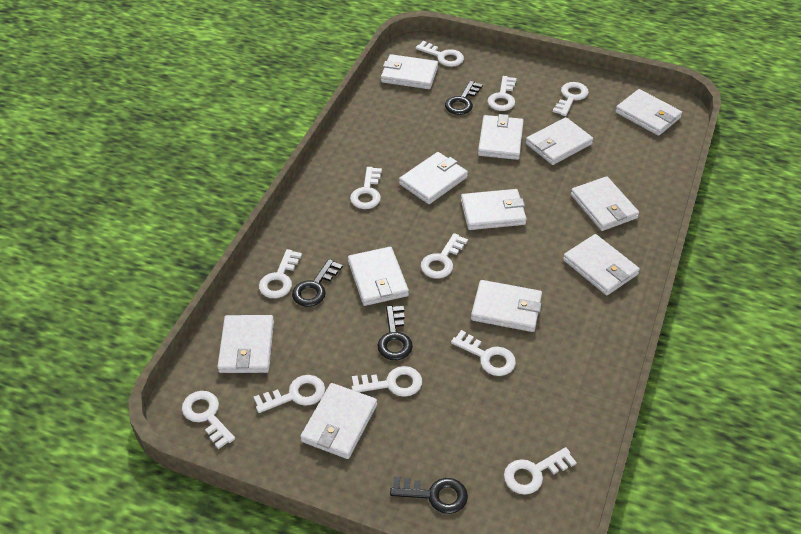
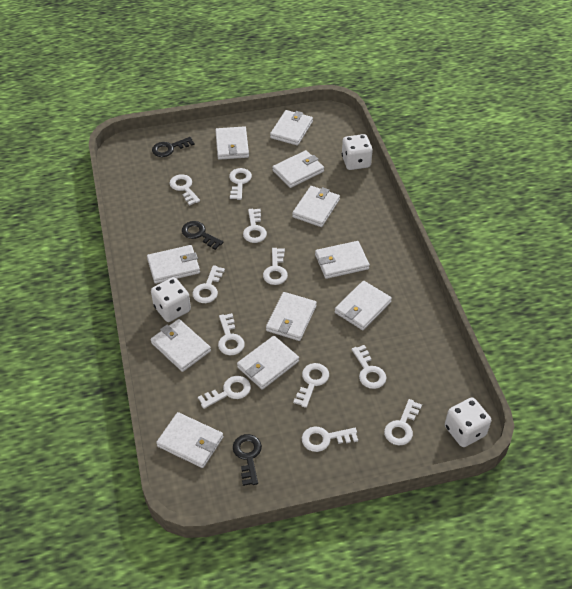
black key: [292,259,343,307] [377,306,413,360] [390,477,468,514] [445,81,483,115] = 4 -> [152,137,195,157] [182,221,224,250] [233,434,262,486] = 3
white dice: none = 0 -> [151,277,191,322] [342,134,373,170] [445,398,491,447] = 3
white wallet: [217,315,274,373] [300,383,377,459] [348,247,409,306] [381,54,438,89] [399,152,468,204] [461,189,527,230] [471,280,542,332] [478,114,524,160] [526,117,593,165] [563,234,640,295] [571,176,639,231] [615,89,682,136] = 12 -> [147,245,200,284] [151,319,211,372] [156,412,223,468] [215,126,249,160] [237,336,299,390] [266,292,317,341] [270,110,313,146] [272,150,324,188] [292,186,340,227] [315,241,370,279] [334,281,392,330] = 11

